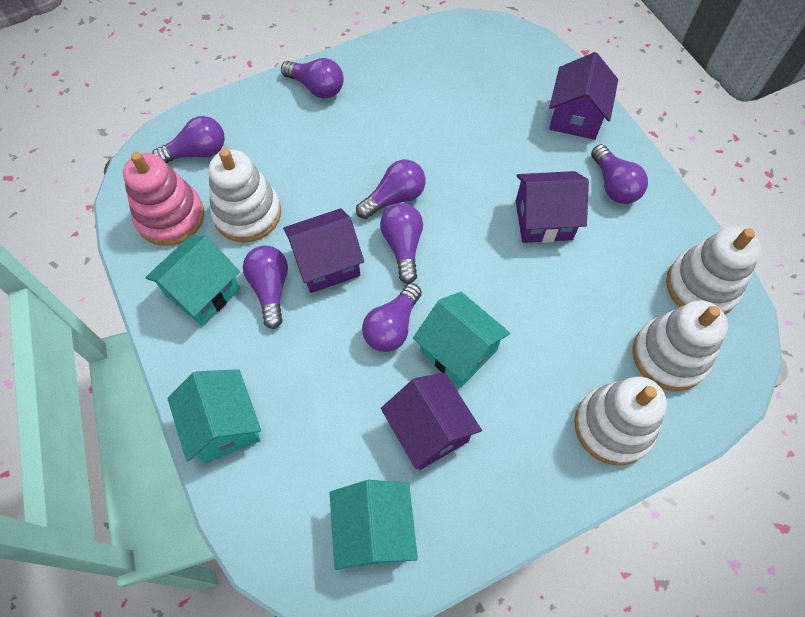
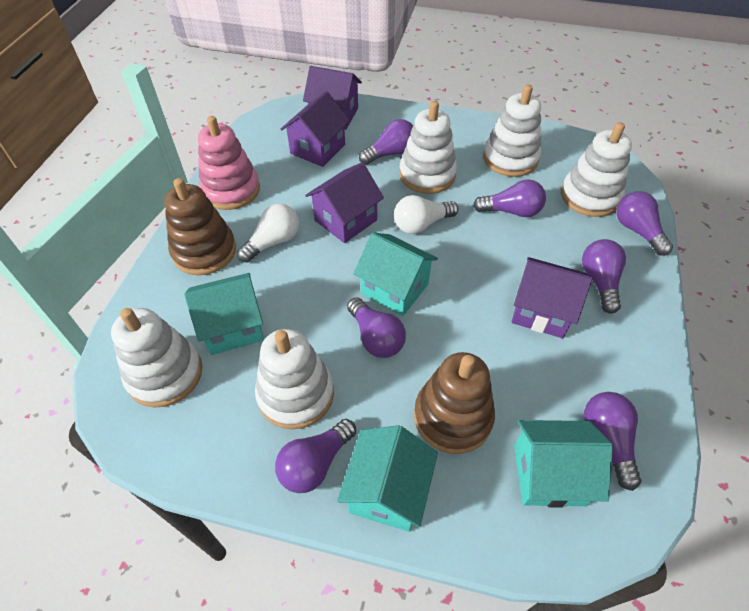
brown stacking toy: none = 0 -> [164,178,236,275] [414,352,495,454] = 2
white light bulb: none = 0 -> [237,203,299,263] [394,195,458,234] = 2
white stacking toy: [209,148,281,242] [574,377,667,465] [633,300,728,391] [666,226,761,314] = 4 -> [111,308,203,407] [255,329,334,429] [399,101,457,194] [483,85,541,177] [561,122,632,217] = 5

